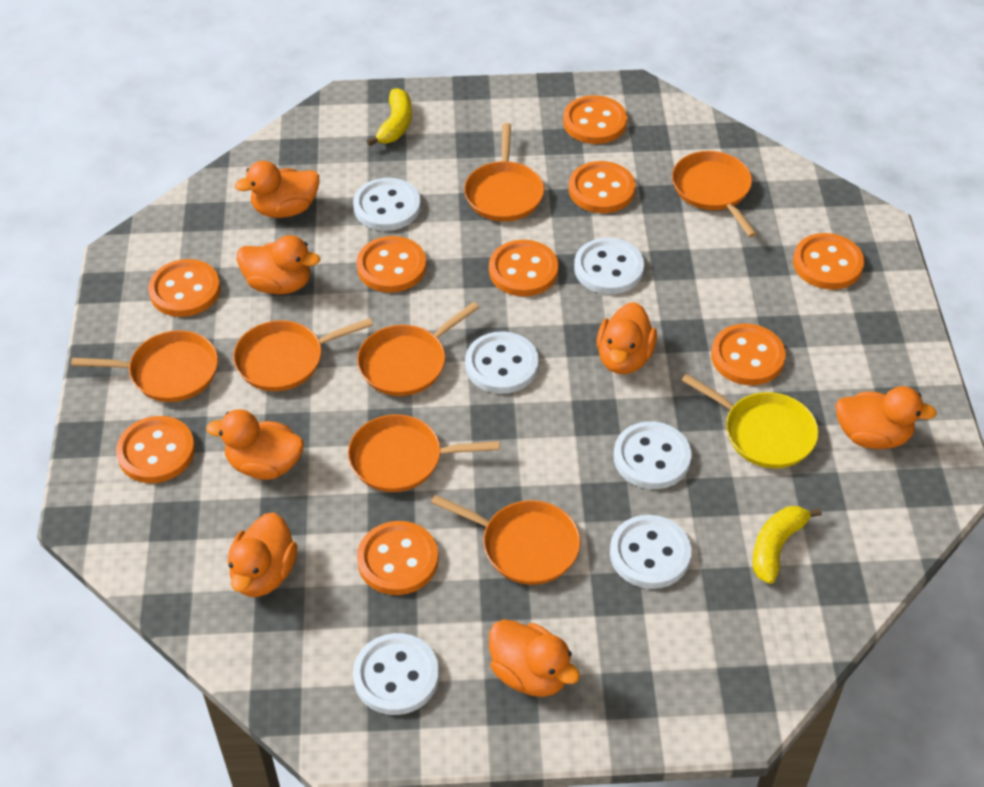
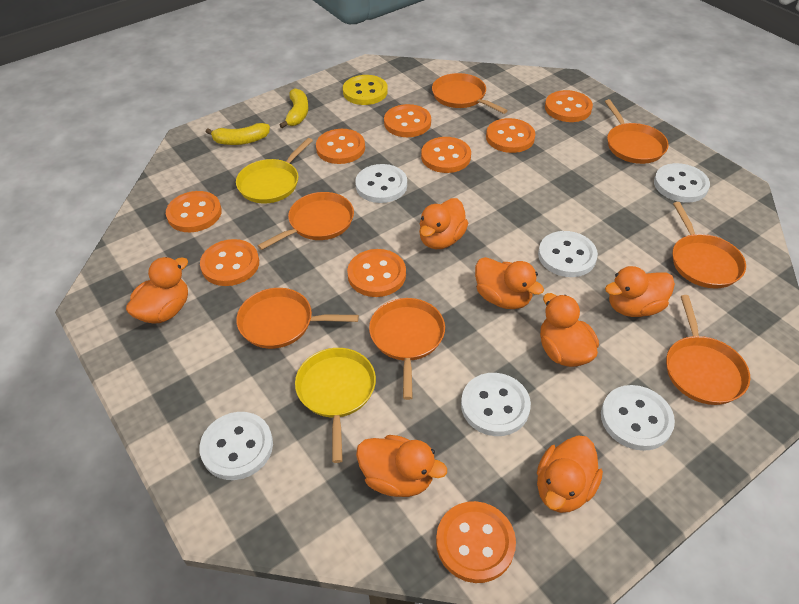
yellow button: none = 0 -> [343,75,388,105] = 1
yellow pan: [682,374,819,468] = 1 -> [236,138,313,204] [295,348,376,463] = 2

